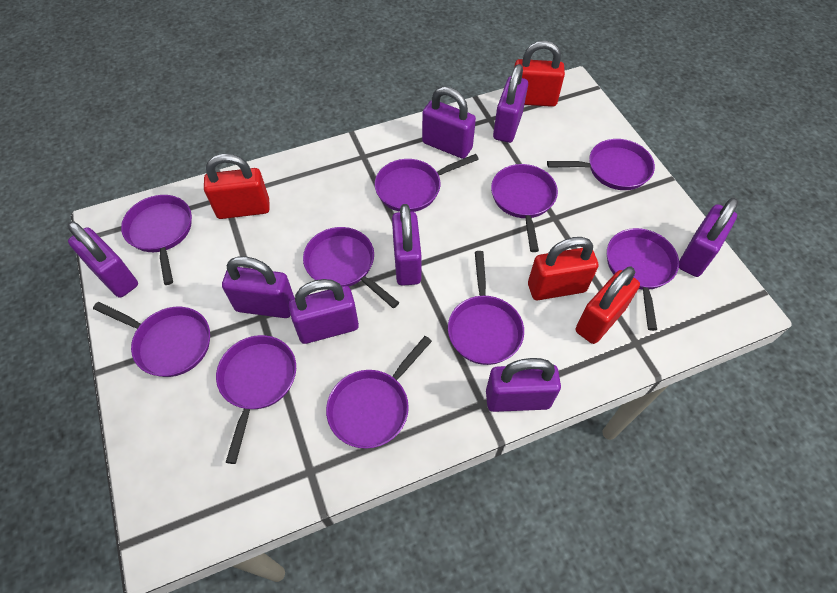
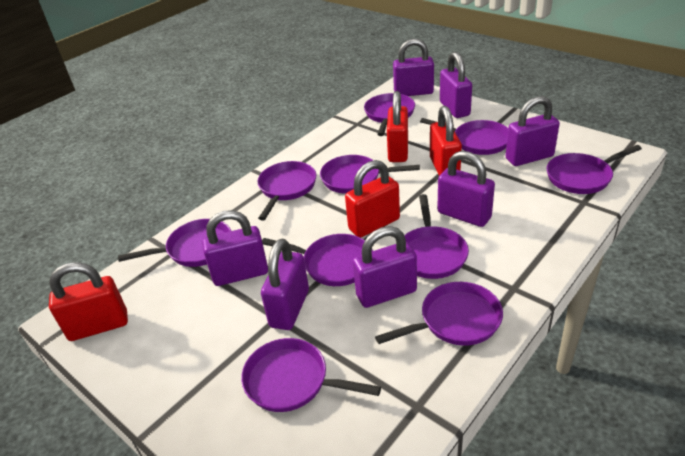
purple padlock: [67,222,138,298] [222,256,295,318] [289,279,359,344] [392,204,422,286] [422,86,476,159] [486,358,561,412] [493,64,528,143] [679,198,738,277] = 8 -> [202,210,268,286] [261,239,309,330] [353,226,417,308] [393,39,434,96] [437,151,495,227] [440,52,472,118] [505,96,560,166] = 7

